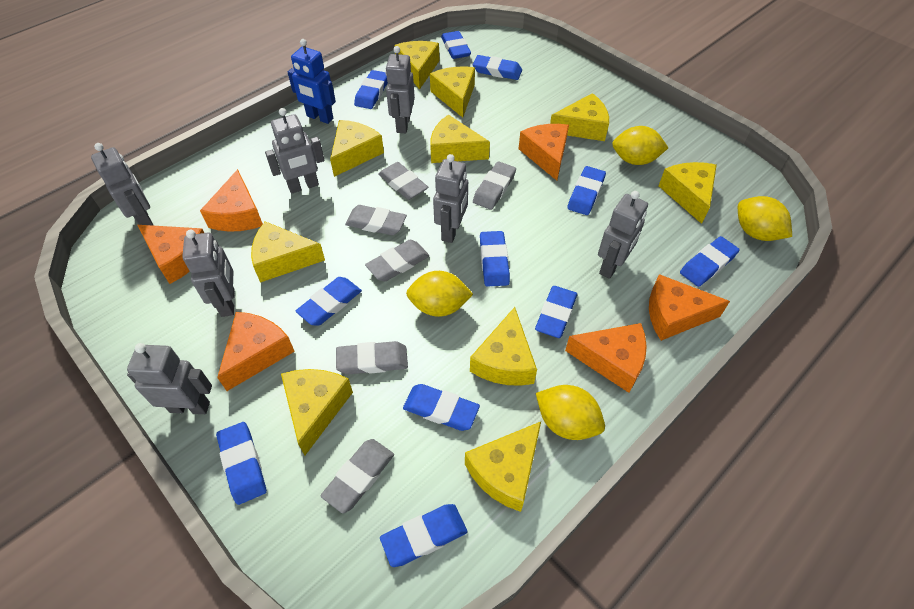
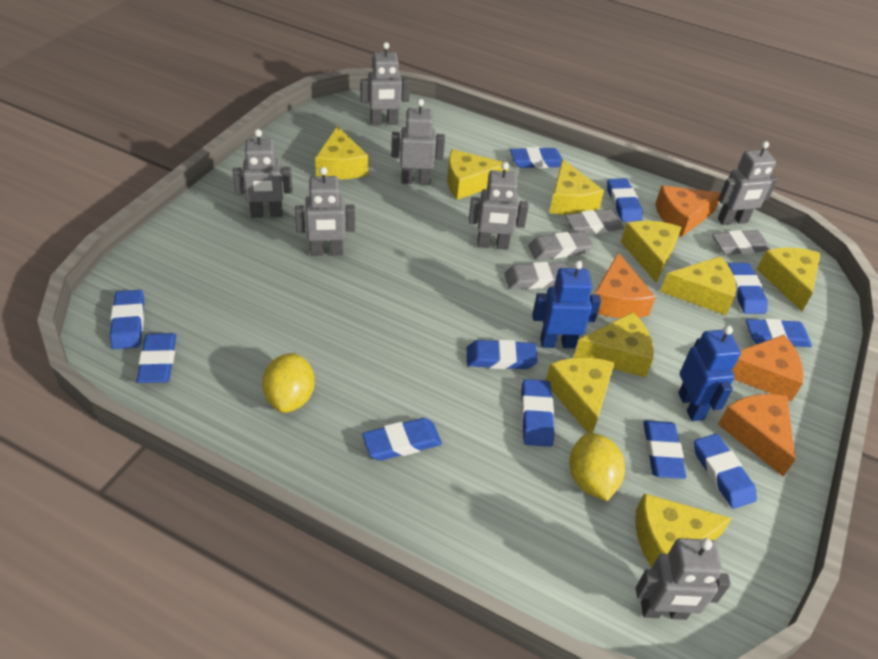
blue robot: [288,39,336,124] = 1 -> [532,261,601,348] [678,325,741,421] = 2
grey eraser: [320,439,394,513] [336,341,408,375] [345,205,407,235] [365,240,430,282] [378,162,428,200] [473,161,516,210] = 6 -> [504,262,568,289] [528,231,593,260] [565,209,624,234] [712,230,771,255] = 4
orange cheese: [137,225,204,284] [200,169,263,232] [217,312,295,391] [519,124,569,181] [565,323,647,393] [649,274,730,341] = 6 -> [595,252,656,318] [655,185,721,237] [718,394,796,477] [732,335,804,402] = 4
yellow cheese: [251,222,325,283] [281,369,353,455] [330,120,384,177] [395,41,439,90] [430,66,475,118] [430,114,490,163] [465,422,541,512] [470,307,537,386] [550,93,609,141] [659,162,717,224] = 10 -> [315,125,368,180] [447,149,509,200] [546,357,615,433] [549,159,604,215] [574,312,654,378] [621,221,682,283] [635,493,732,567] [660,256,736,315] [757,247,821,311] = 9
yellow lemon: [406,271,473,317] [536,385,605,440] [612,126,668,165] [738,196,792,241] = 4 -> [262,353,315,413] [569,433,625,501] = 2

